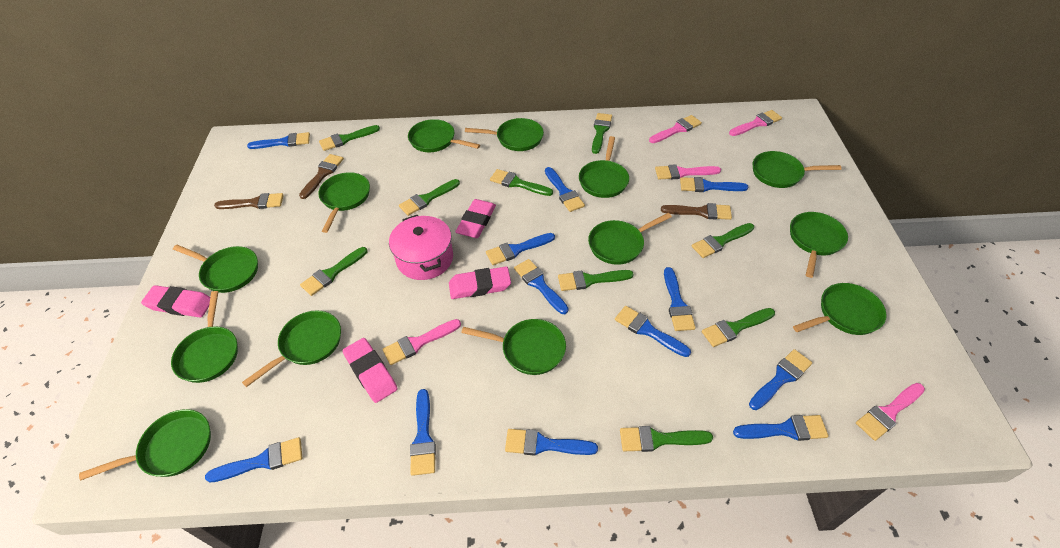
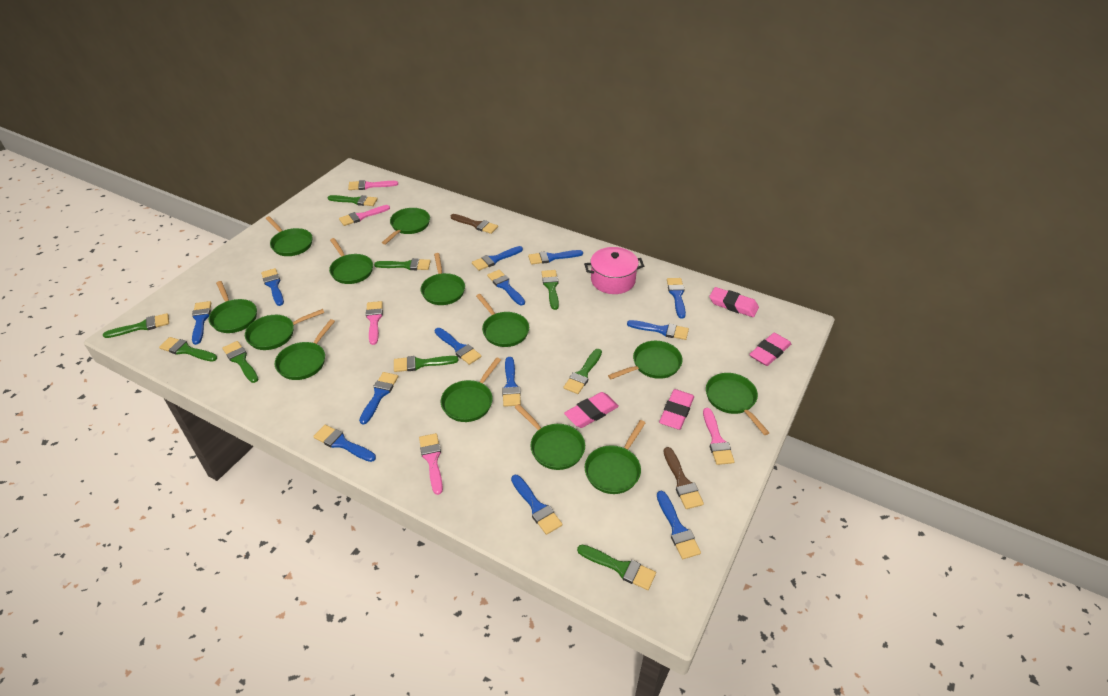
blue brush: [205,437,302,483] [247,132,310,149] [410,389,436,476] [486,233,555,265] [505,429,598,456] [514,259,569,314] [545,167,585,212] [615,306,691,357] [664,267,696,331] [680,177,748,192] [733,415,828,441] [749,349,812,410] = 12 -> [192,301,211,345] [261,268,284,306] [313,425,376,462] [359,372,398,425] [435,328,482,365] [472,246,523,271] [487,270,525,305] [502,357,521,407] [511,475,563,535] [528,250,583,265] [627,320,689,340] [657,491,701,559] [667,278,686,319] = 13
brown brush: [214,193,284,209] [299,154,344,199] [661,203,732,220] = 3 -> [451,214,498,234] [663,447,704,509] = 2

